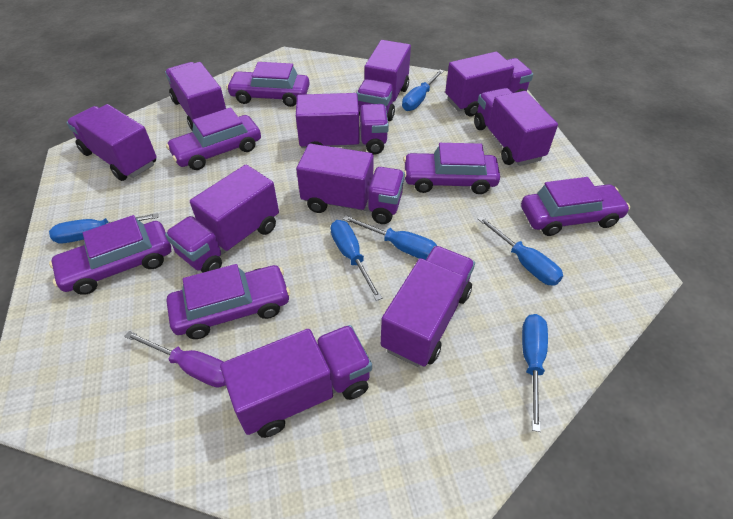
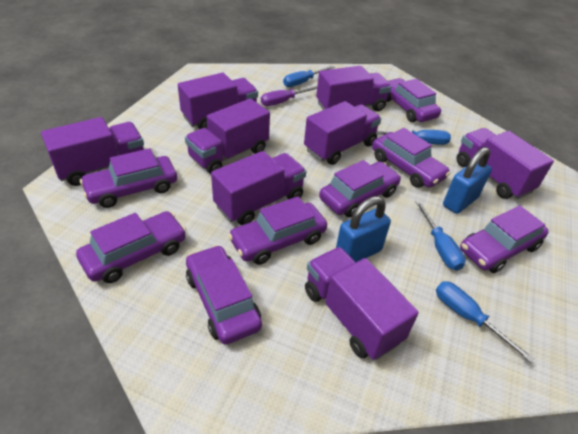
blue padlock: none = 0 -> [336,196,391,262] [443,147,492,214] = 2
blue screwdriver: [49,213,158,244] [330,220,382,301] [343,215,437,260] [402,70,444,111] [477,216,563,286] [522,314,548,432] = 6 -> [283,66,335,87] [377,130,451,145] [415,200,465,271] [436,281,534,363] = 4
purple car: [49,215,171,295] [166,108,261,170] [167,264,291,339] [226,62,310,107] [403,143,500,194] [521,177,630,236] = 6 -> [76,211,186,283] [80,148,177,208] [186,245,262,345] [228,196,327,265] [319,160,401,217] [372,128,450,188] [386,78,441,122] [460,205,549,273] = 8
purple truck: [66,104,157,181] [165,62,226,130] [165,165,279,273] [220,325,372,438] [296,93,389,154] [296,144,405,224] [357,40,411,121] [381,246,475,367] [445,52,533,117] [474,88,558,166] = 10 -> [41,117,144,186] [178,73,258,129] [185,99,270,174] [211,151,306,225] [304,101,381,165] [305,247,419,360] [316,66,391,111] [456,128,554,199] = 8

